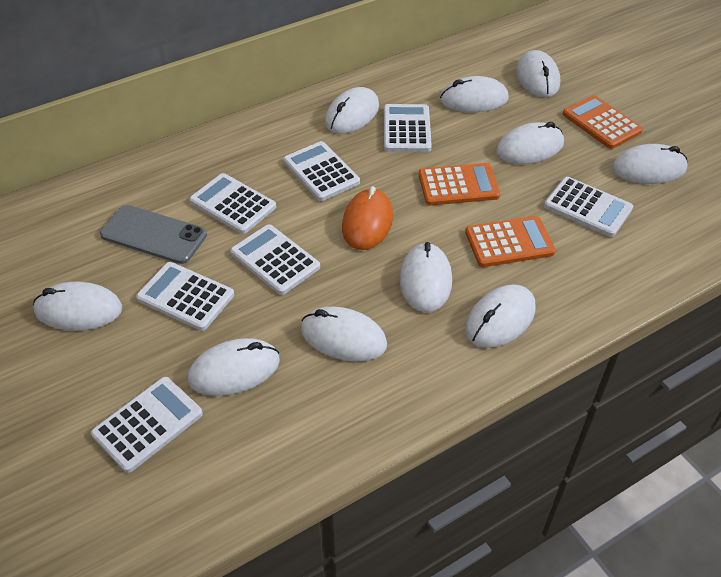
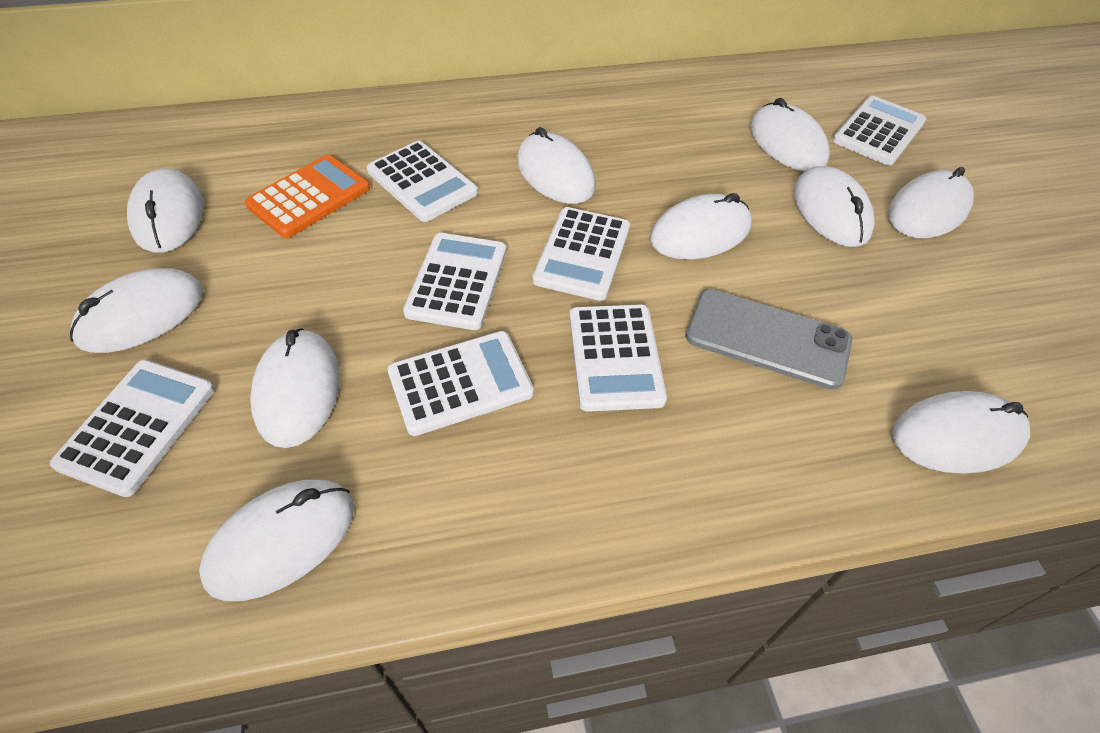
orange calculator: [419,163,500,206] [465,216,556,267] [563,95,643,149] = 3 -> [245,154,370,238] = 1
orange mouse: [342,186,393,250] = 1 -> none = 0

